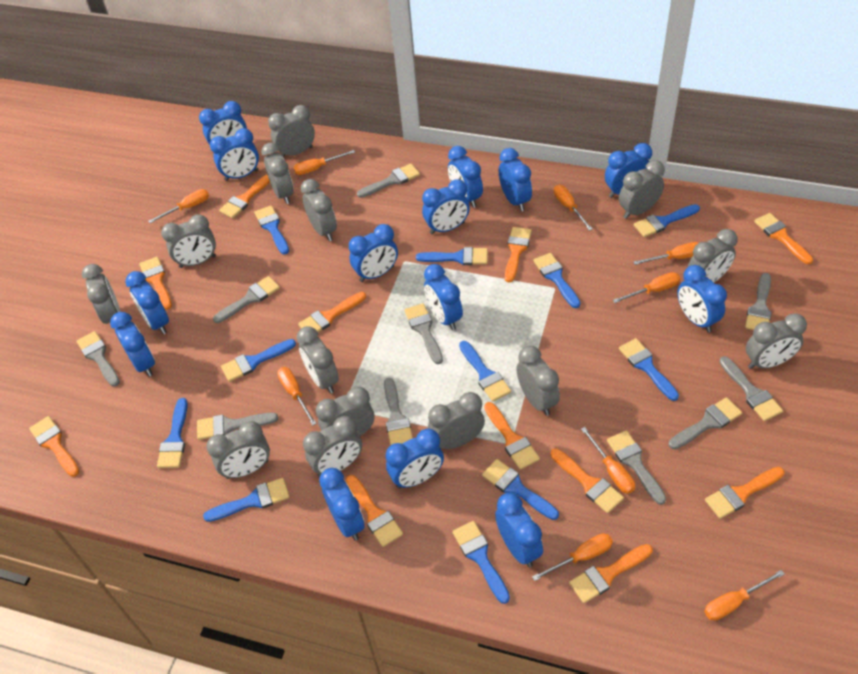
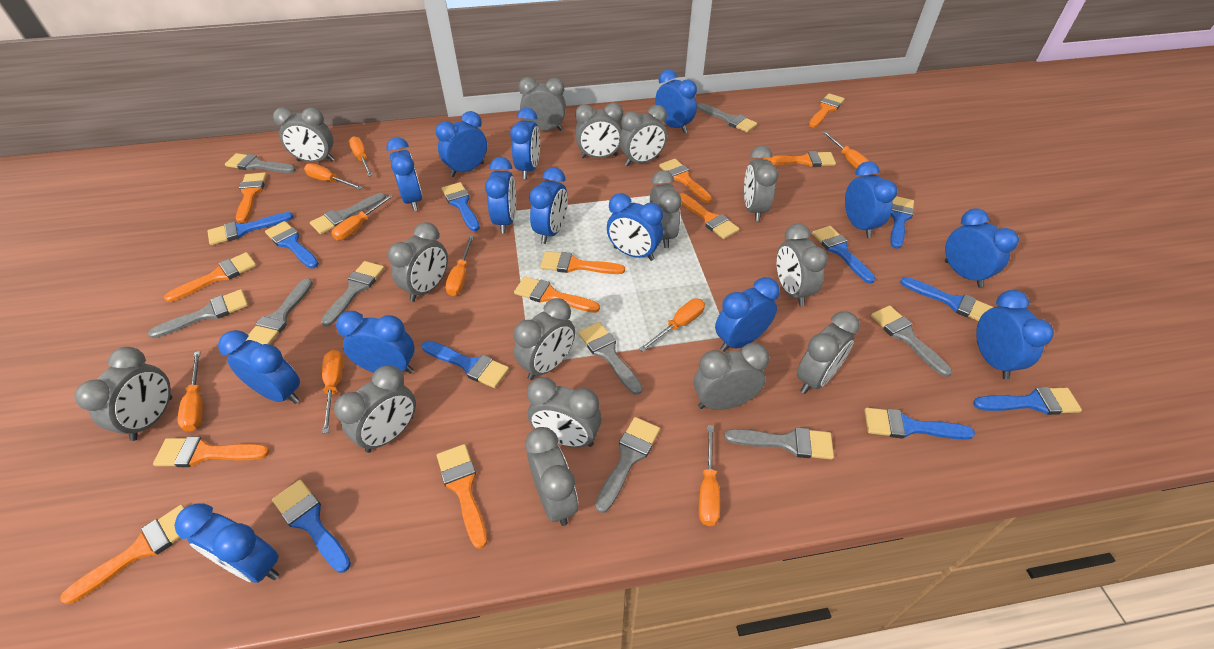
blue brush: [157,398,188,468] [203,478,290,522] [221,339,296,382] [254,205,289,255] [416,247,488,265] [452,521,510,604] [459,341,511,402] [482,459,559,520] [533,253,580,308] [619,338,679,401] [634,204,700,237] = 11 -> [208,212,294,245] [265,221,319,268] [272,480,351,573] [422,341,509,388] [442,182,480,231] [812,226,875,284] [865,408,975,440] [890,196,914,249] [900,277,993,321] [973,387,1082,415] = 10
grey clock: [82,264,121,329] [161,214,216,268] [206,421,270,479] [261,143,294,204] [268,105,315,158] [297,326,339,394] [301,179,337,241] [303,416,362,477] [316,386,374,437] [428,392,485,449] [516,346,560,416] [619,160,665,219] [687,229,737,283] [746,313,807,369] = 14 -> [74,347,172,441] [273,107,334,162] [334,365,416,453] [388,222,448,302] [514,298,575,380] [519,77,566,131] [525,427,578,526] [527,377,602,447] [575,103,623,158] [619,105,667,166] [650,170,681,248] [694,343,769,410] [744,146,778,221] [776,224,828,306] [797,311,860,394] = 15

